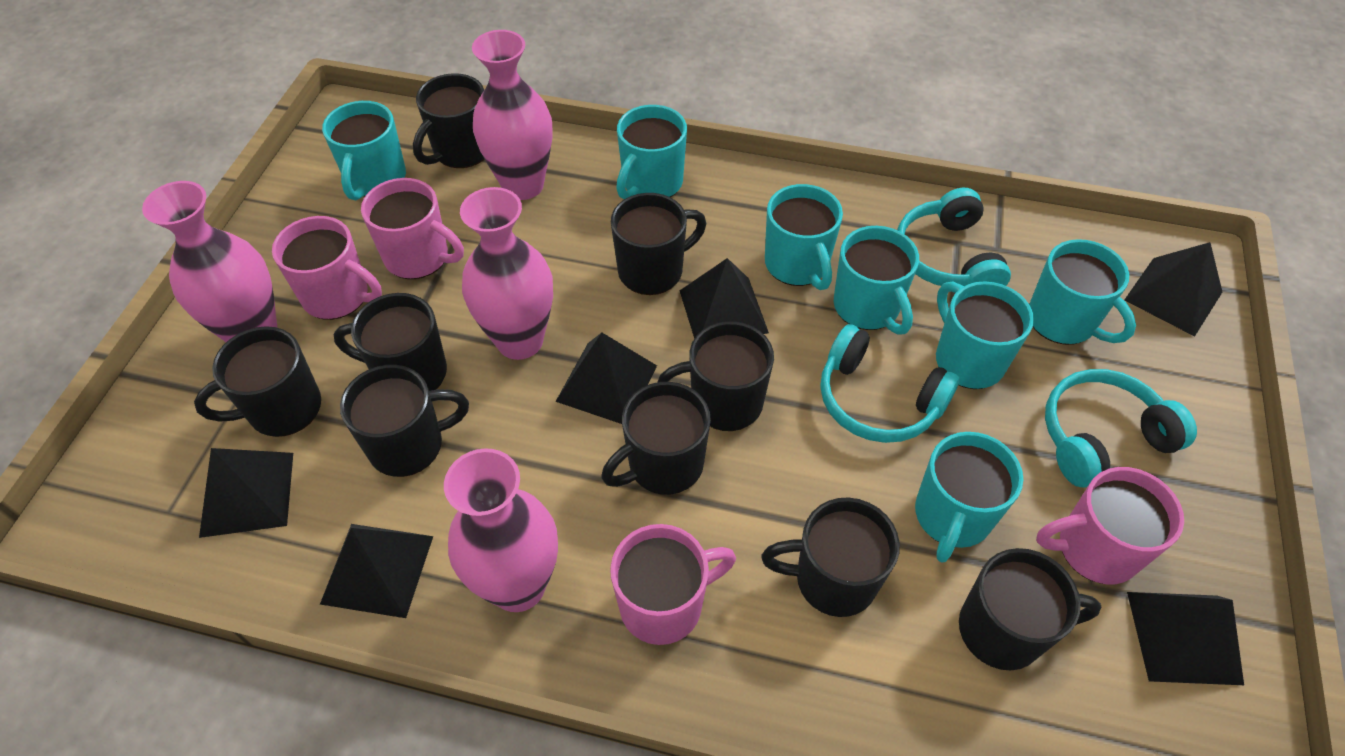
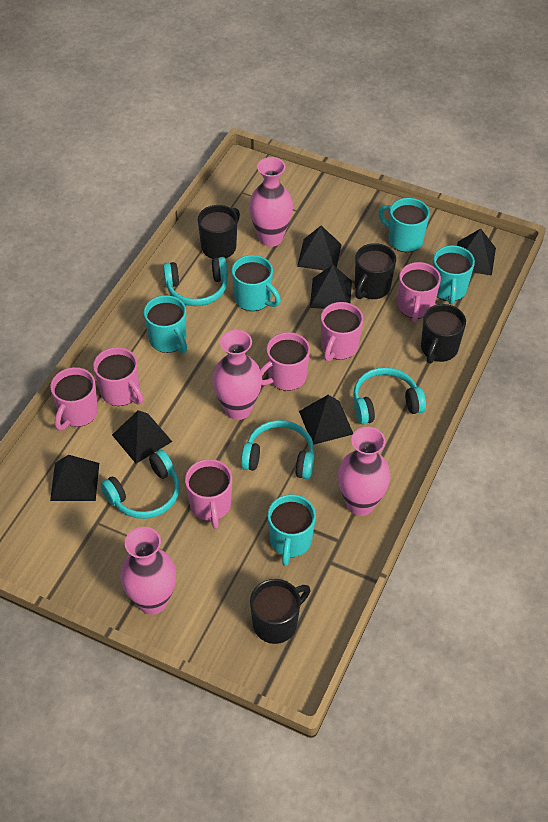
black mug: [194,326,321,437] [334,293,447,391] [340,365,469,477] [413,73,485,168] [601,382,711,495] [611,193,706,295] [658,321,774,431] [761,497,900,617] [959,548,1101,670] = 9 -> [198,205,240,259] [250,579,310,644] [355,243,396,299] [421,304,466,364] = 4
pink mug: [272,216,382,320] [361,178,464,279] [610,524,736,645] [1036,467,1184,585] = 4 -> [50,367,98,430] [93,347,143,406] [185,459,232,529] [260,332,310,391] [321,302,363,362] [398,262,441,322] = 6
turquoise headphones: [820,324,960,443] [897,188,1011,286] [1045,369,1197,488] = 3 -> [101,450,180,519] [163,257,228,306] [241,420,314,479] [353,367,426,425] = 4
turquoise mug: [322,101,406,200] [616,105,687,199] [765,184,843,290] [834,226,919,335] [915,432,1023,563] [936,281,1034,389] [1029,239,1136,345] = 7 -> [144,295,187,353] [232,255,281,311] [268,494,316,566] [378,198,430,252] [433,245,475,305] = 5

